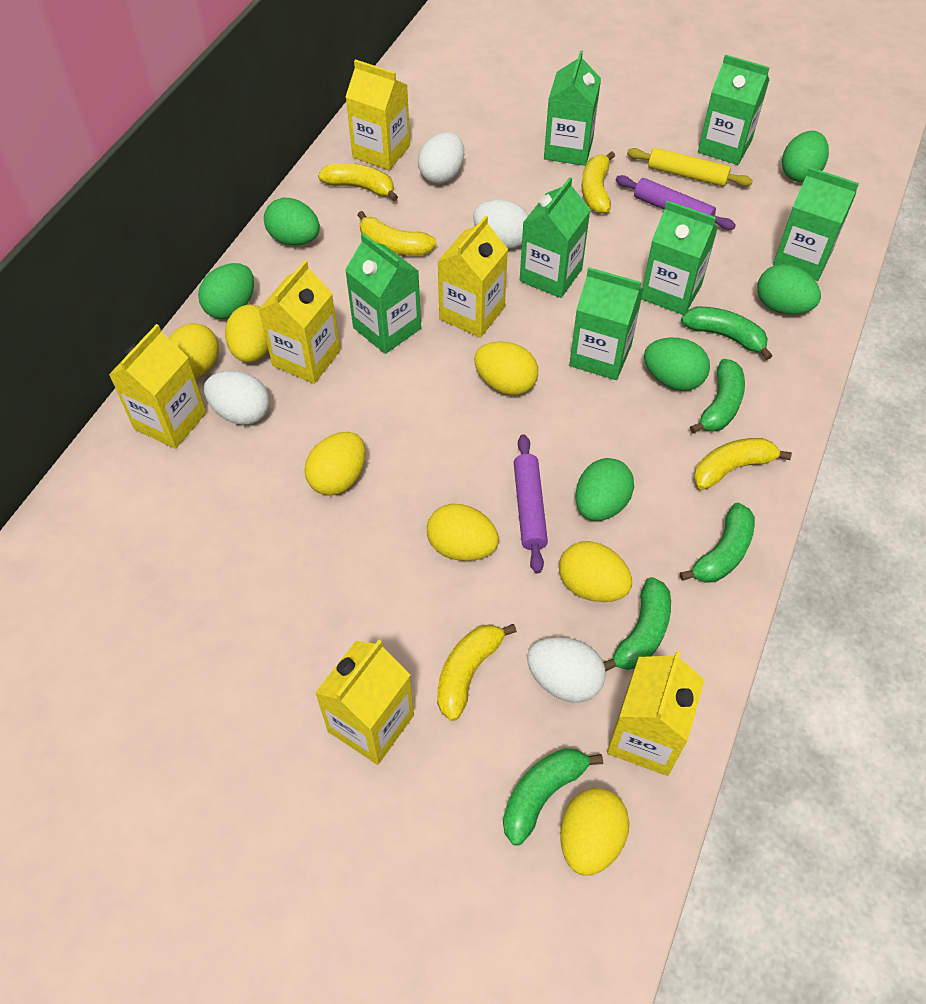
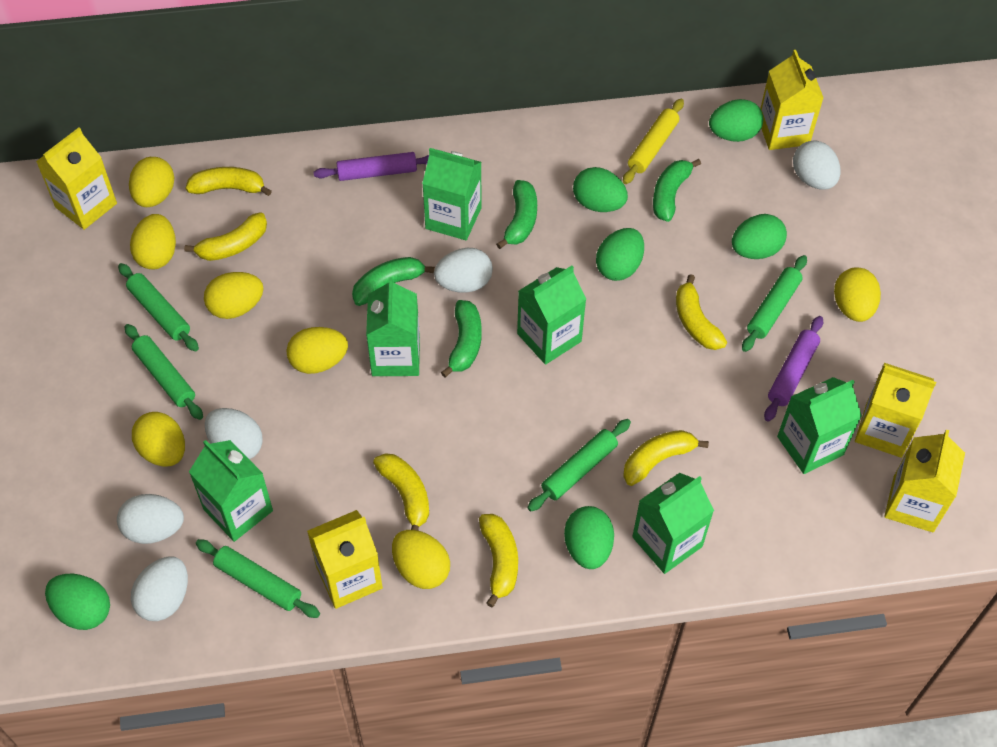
green banana: [503,748,603,846] [603,577,671,672] [680,502,755,583] [681,307,772,360] [690,359,745,433] = 5 -> [352,257,435,306] [441,300,482,378] [496,180,537,249] [653,159,701,222] = 4
green carton: [345,233,421,354] [520,177,590,298] [544,50,601,166] [569,267,644,380] [641,201,718,315] [698,54,770,165] [773,167,859,281] = 7 -> [189,440,273,542] [366,277,420,376] [422,148,481,240] [517,266,586,365] [632,473,714,574] [777,377,862,474] = 6
green rolling pin: none = 0 -> [118,263,199,351] [125,324,203,420] [196,539,320,618] [527,419,631,512] [742,255,807,352] = 5
white egg: [204,371,270,425] [418,132,464,184] [473,200,529,249] [527,637,606,702] = 4 -> [117,494,184,544] [131,557,188,621] [205,408,263,460] [434,248,493,293] [793,141,841,190] = 5
yellow banana: [318,163,398,201] [357,211,437,256] [437,624,517,721] [581,151,615,214] [694,438,792,490] = 5 -> [184,212,267,261] [186,167,272,196] [373,453,429,531] [479,514,518,608] [623,430,709,486] [676,274,727,350] = 6
yellow carton: [109,324,207,449] [258,261,341,384] [315,640,414,765] [346,59,410,170] [437,216,508,338] [607,651,705,776] = 6 -> [36,128,117,230] [307,510,383,609] [760,50,823,150] [855,363,936,458] [884,430,965,532] = 5

